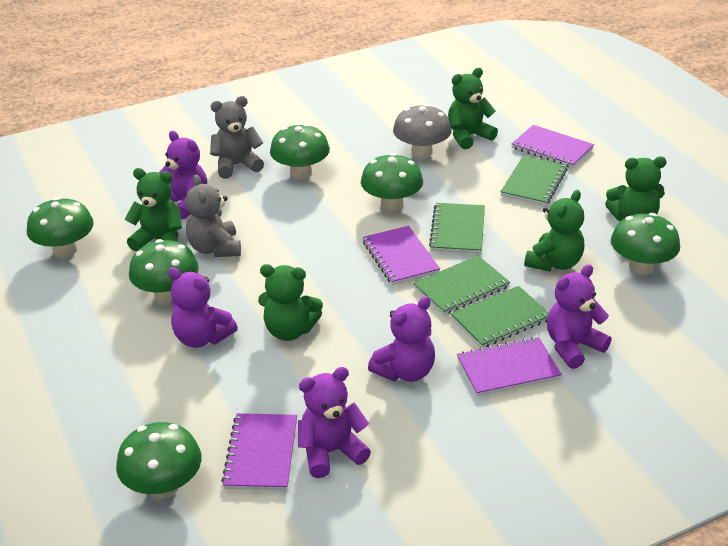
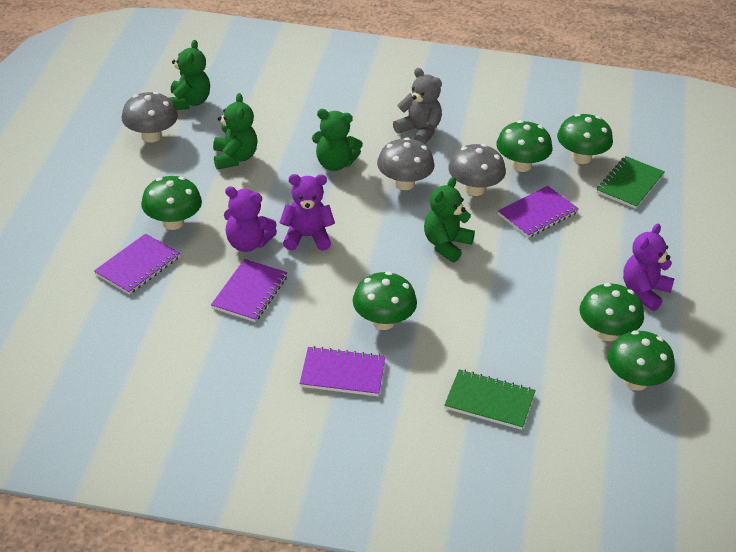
green notebook: [413,256,510,315] [429,203,485,254] [450,286,549,348] [500,156,568,206] = 4 -> [444,369,536,430] [597,156,665,209] = 2
green teddy bear: [125,168,182,251] [258,264,323,341] [448,68,498,149] [524,190,584,271] [605,156,667,221] = 5 -> [169,40,210,110] [213,93,257,170] [312,109,363,171] [424,177,475,262] = 4
grey mushroom: [393,104,452,158] = 1 -> [122,92,178,142] [377,137,434,190] [448,144,506,196] = 3
grey teddy bear: [185,175,241,257] [210,96,264,179] = 2 -> [393,68,442,145] = 1
purple teddy bear: [159,131,207,219] [168,267,238,348] [298,367,371,478] [368,296,435,382] [547,264,611,369] = 5 -> [224,186,277,252] [279,174,335,251] [623,223,675,311] = 3

